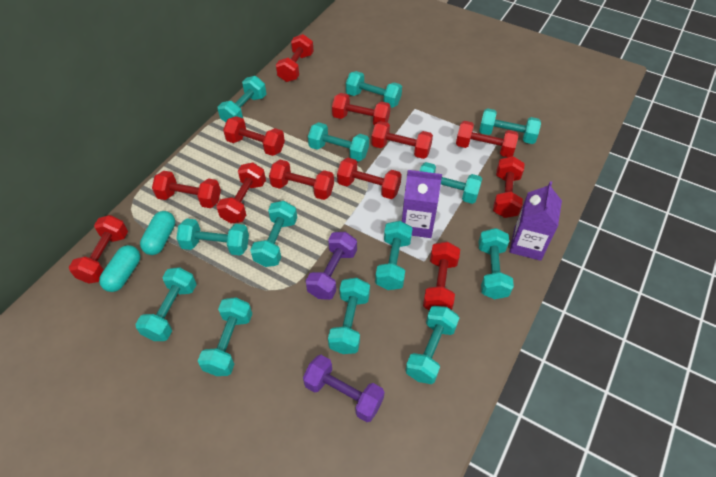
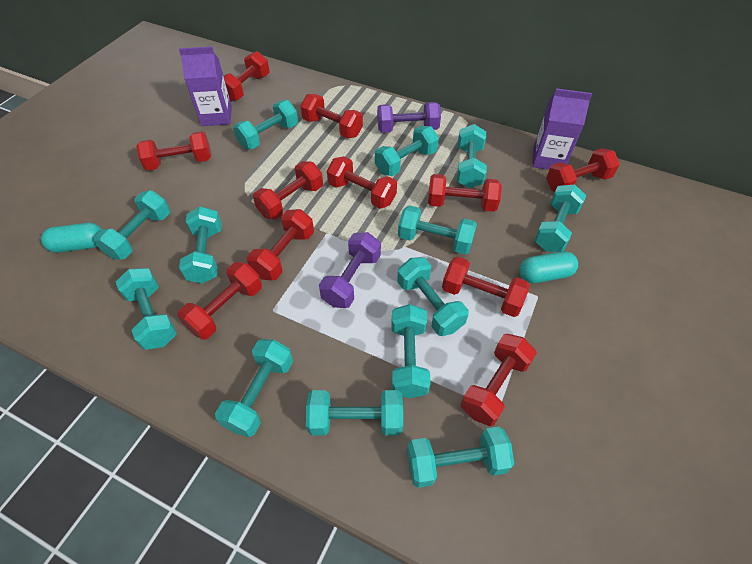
red dumbbell: [69,215,128,284] [152,171,221,208] [216,163,266,223] [223,116,285,156] [269,160,334,200] [276,34,313,82] [332,93,391,126] [337,158,402,199] [371,121,433,159] [423,242,460,310] [456,121,518,157] [493,156,524,218] = 12 -> [136,131,211,170] [177,262,262,340] [224,51,270,102] [247,209,314,280] [253,161,323,220] [300,94,363,138] [327,156,397,209] [428,174,502,212] [442,256,530,317] [461,334,537,426] [546,148,620,192] = 11

